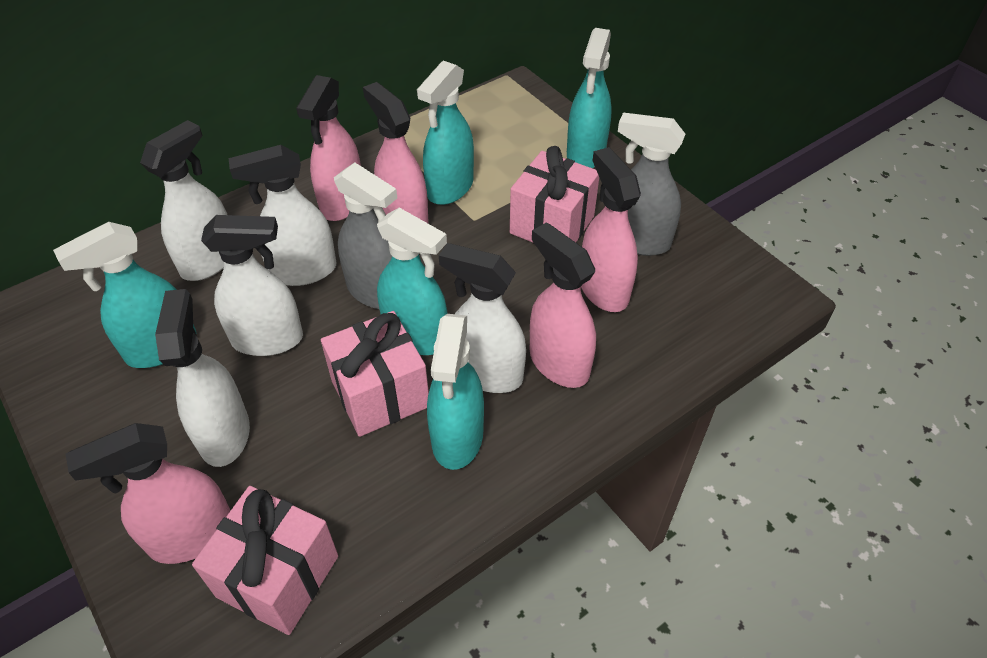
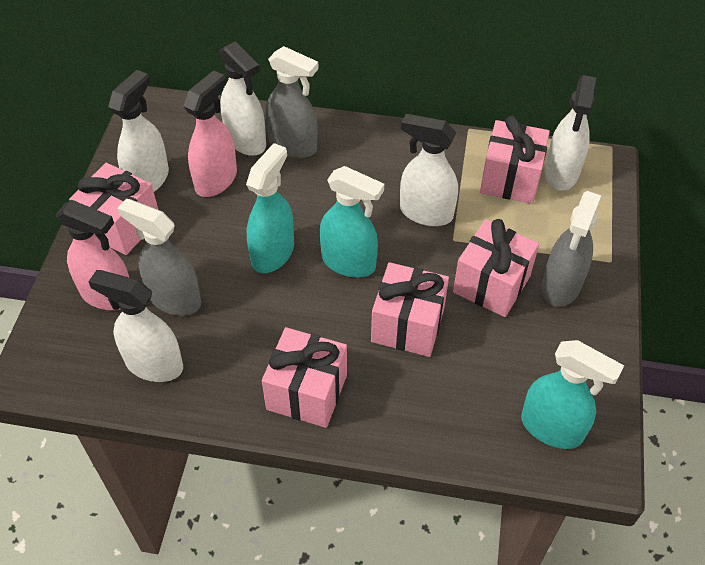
grey spray bottle: [334,163,397,309] [618,112,685,256] = 2 -> [117,199,201,316] [265,46,319,158] [542,191,602,307] = 3
pink gift: [192,486,338,635] [321,311,429,437] [510,146,599,242] = 3 -> [69,163,158,255] [262,327,347,428] [371,262,449,357] [453,219,539,317] [480,116,550,204] = 5
pink spray bottle: [66,423,231,564] [296,75,361,221] [363,82,429,224] [530,222,596,388] [581,147,641,312] = 5 -> [56,200,130,310] [184,70,237,197] = 2
turquoise spray bottle: [53,222,196,368] [377,208,447,355] [417,61,474,205] [427,314,484,470] [567,28,612,168] = 5 -> [246,143,294,273] [320,166,384,278] [521,340,624,449] = 3

